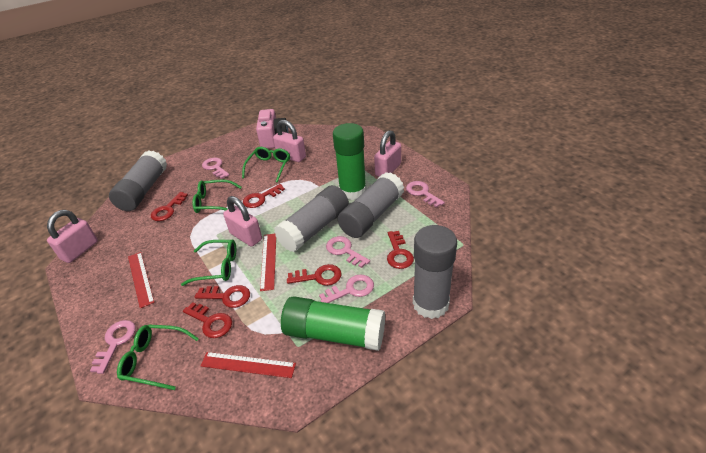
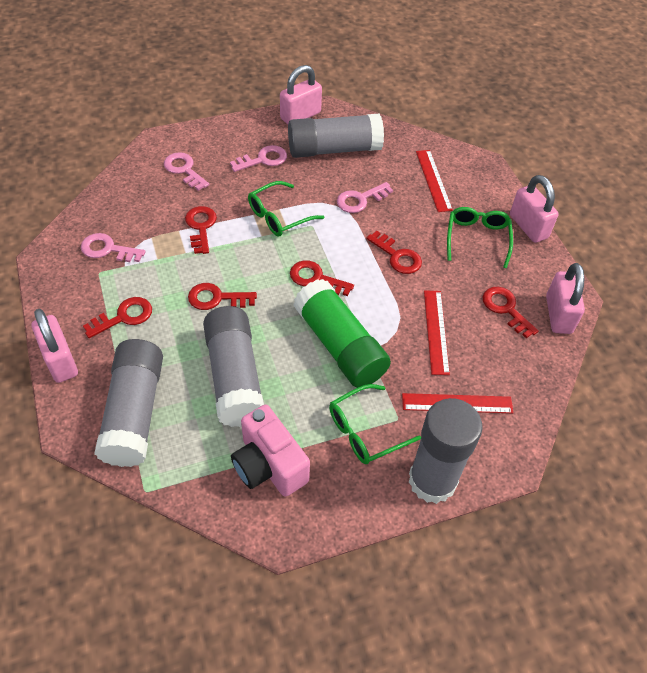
green glasses: [117,324,199,390] [181,239,236,286] [192,179,242,213] [242,147,290,182] = 4 -> [248,181,324,236] [329,384,421,464] [447,207,513,268] = 3
green glue stick: [281,296,385,351] [333,123,367,200] = 2 -> [293,279,391,388] = 1
pink key: [90,320,136,374] [202,158,230,179] [319,274,374,303] [326,236,370,268] [406,181,445,208] = 5 -> [81,233,146,262] [164,152,209,191] [230,145,287,172] [337,182,393,213] = 4

